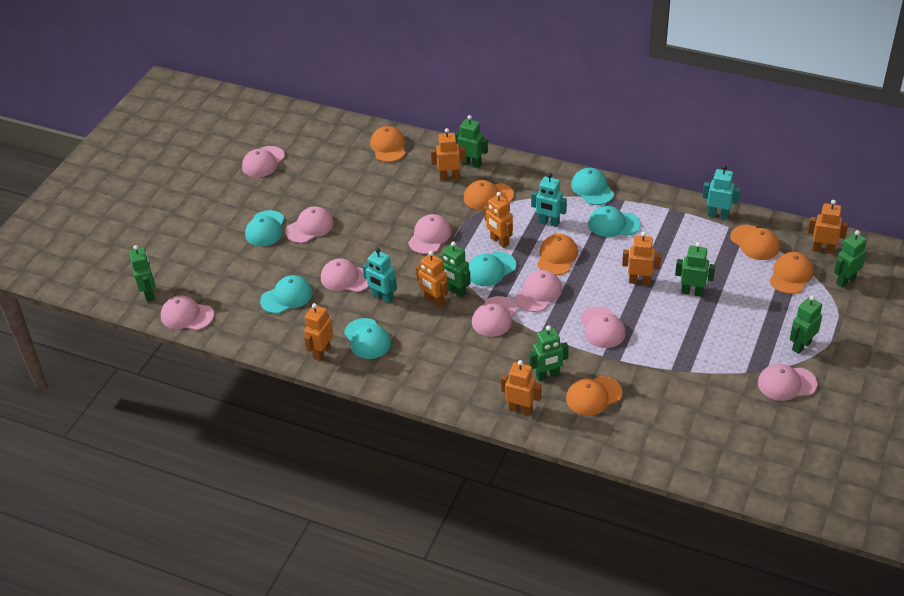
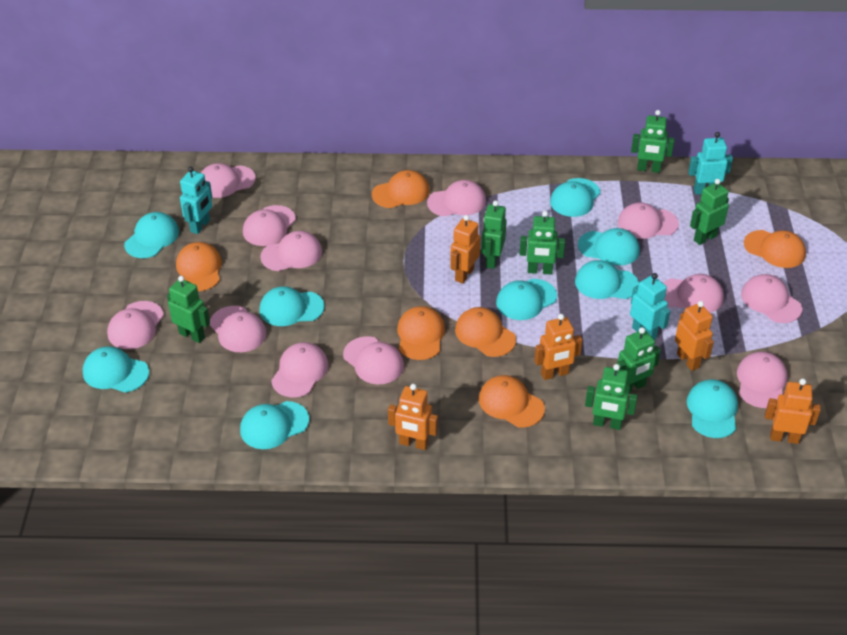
orange robot: [304,303,333,361] [416,251,448,307] [430,128,466,180] [484,192,513,248] [501,360,542,416] [622,232,661,285] [807,200,848,254] = 7 -> [388,384,438,450] [450,215,480,284] [534,314,582,380] [675,301,714,371] [765,379,821,444] = 5
pink cap: [161,295,214,330] [242,146,285,177] [285,206,334,243] [321,258,369,292] [408,214,451,254] [472,296,517,337] [515,270,562,312] [580,307,626,348] [758,364,817,401] = 9 -> [107,301,164,349] [201,163,256,198] [209,306,266,352] [243,205,296,246] [260,231,322,271] [271,342,328,397] [343,336,404,385] [427,180,486,216] [618,202,679,239] [663,274,724,313] [737,352,788,408] [741,274,802,323] = 12
turquoise cap: [245,210,285,246] [260,275,313,314] [344,318,391,359] [469,252,516,286] [571,168,614,205] [588,206,641,237] = 6 -> [83,346,149,393] [124,212,179,258] [240,401,309,449] [259,286,325,326] [496,279,557,320] [550,178,601,217] [575,260,639,299] [578,228,640,266] [687,379,738,438] = 9

